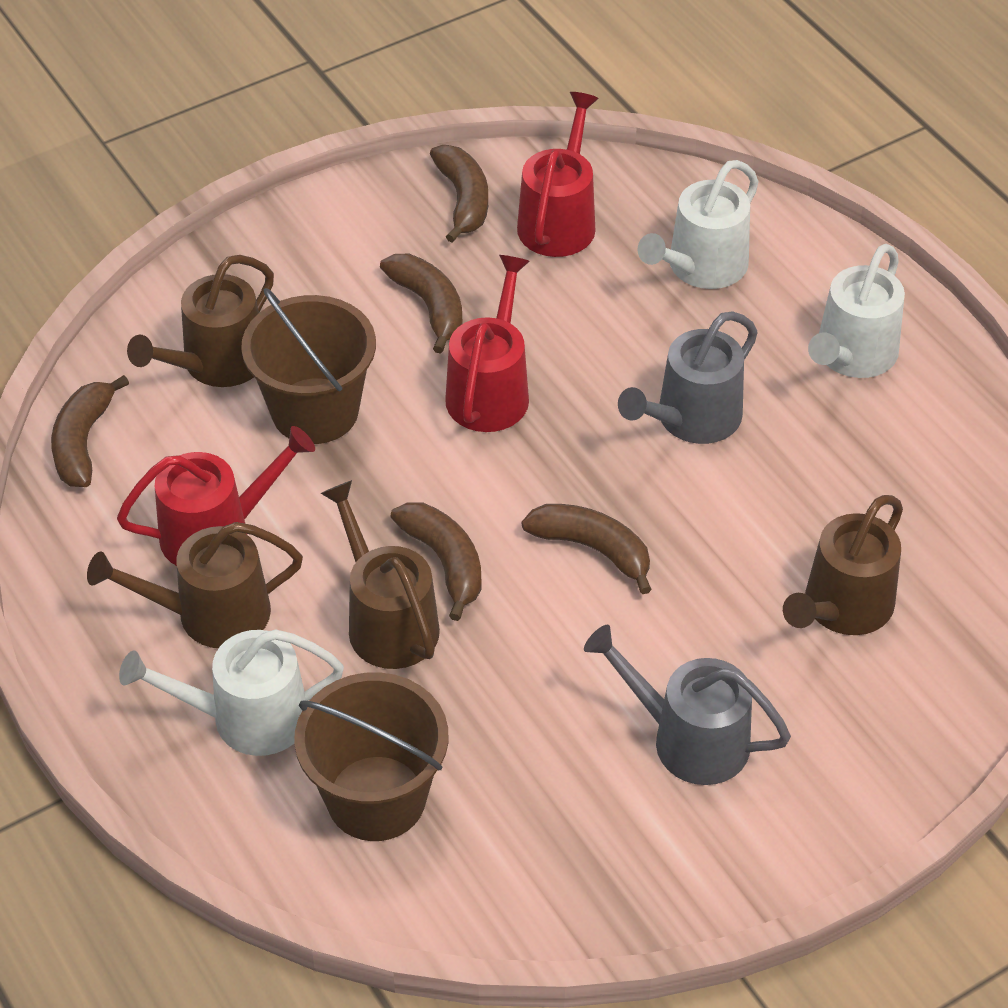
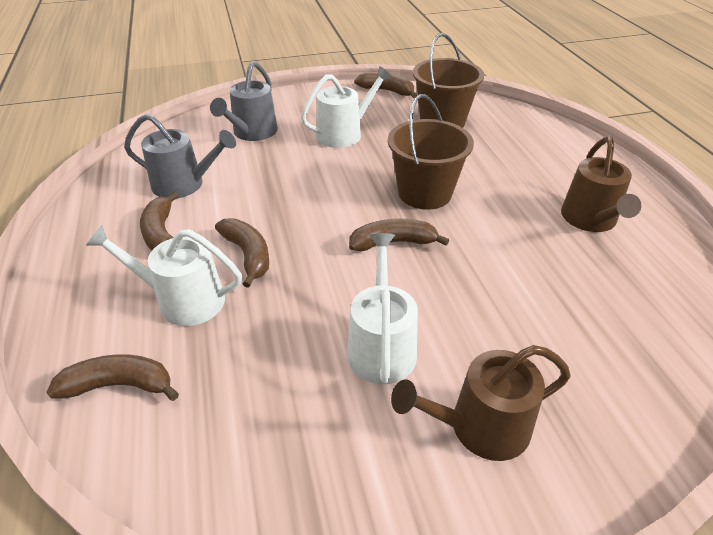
brown watering can: [87,522,303,648] [127,255,274,387] [320,480,440,669] [783,495,903,635] = 4 -> [391,345,571,461] [561,137,641,232] = 2
red watering can: [117,426,315,566] [445,255,530,432] [517,92,599,257] = 3 -> none = 0

